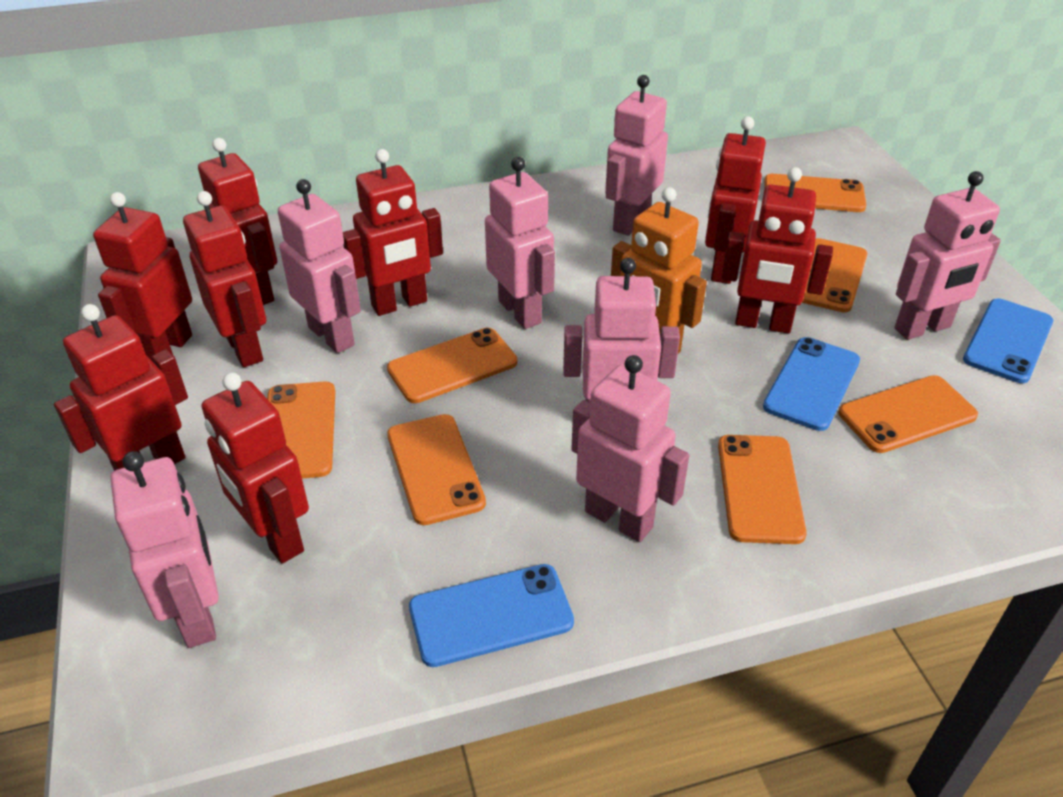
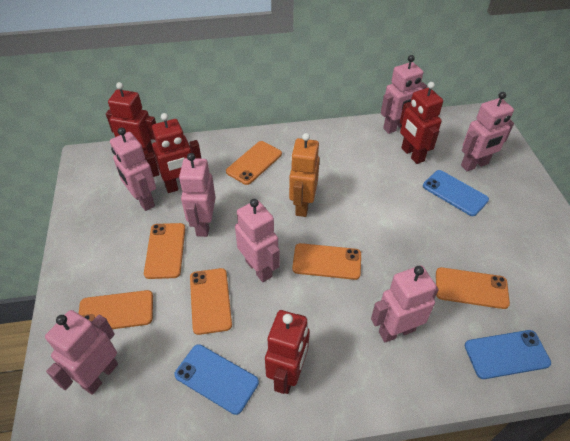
orange phone: [267,381,335,479] [387,328,517,403] [387,414,486,525] [718,435,807,544] [764,174,866,212] [802,238,867,312] [838,375,978,453] = 7 -> [79,290,153,329] [144,223,185,279] [190,268,232,335] [226,141,282,185] [292,243,361,280] [436,267,510,309] = 6
red robot: [54,304,188,471] [93,192,192,362] [183,191,266,367] [198,138,277,305] [202,372,309,564] [343,149,443,316] [705,116,766,284] [722,167,833,334] = 8 -> [106,82,156,160] [145,113,201,193] [265,310,309,394] [400,82,443,164] = 4

